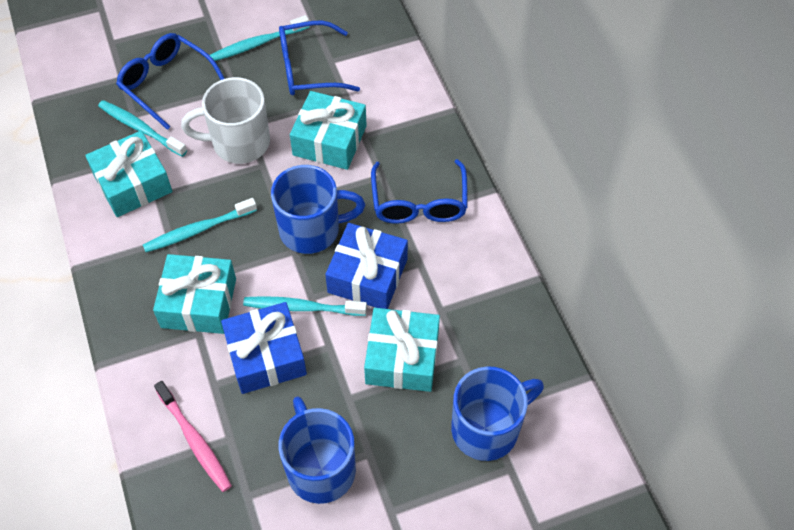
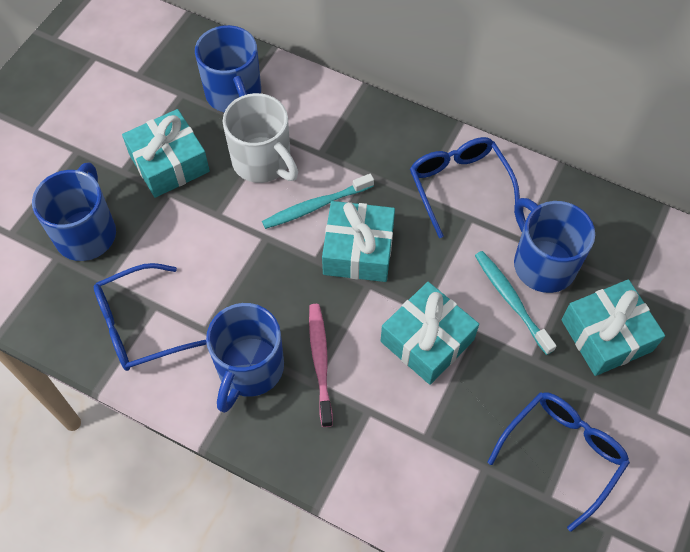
blue gift: [221,302,307,394] [325,223,408,309] = 2 -> none = 0
blue mug: [271,165,365,254] [279,396,356,504] [451,366,544,461] = 3 -> [32,163,116,261] [195,25,261,112] [206,303,284,413] [514,198,595,293] = 4
turquoise toothbrush: [98,100,187,157] [143,198,257,252] [210,15,309,61] [243,296,367,316] = 4 -> [262,174,374,229] [475,251,557,355] = 2

